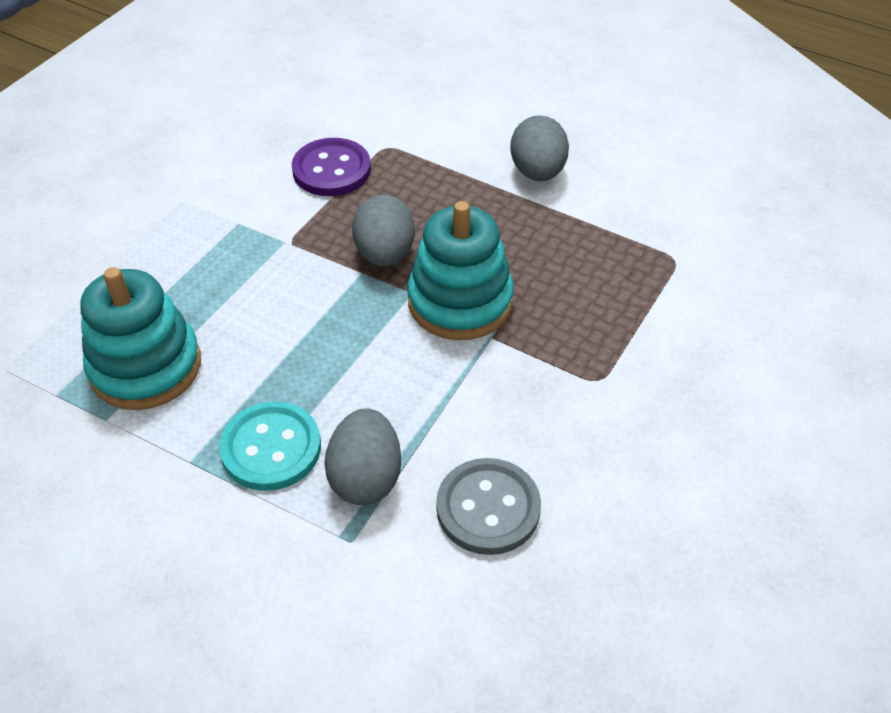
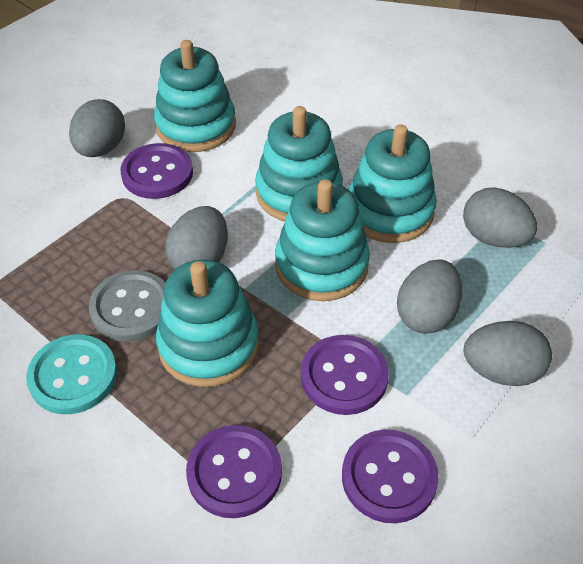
grey egg: [325,408,401,505] [352,195,415,267] [510,115,569,181] = 3 -> [69,99,125,157] [165,206,228,269] [397,259,462,334] [463,187,537,248] [464,321,552,386] = 5
purple button: [292,138,371,196] = 1 -> [120,143,193,199] [186,425,282,518] [301,335,389,415] [342,430,439,523] = 4
turquoise stacking toy: [80,267,201,410] [407,201,514,340] = 2 -> [154,40,236,152] [156,260,259,387] [255,106,343,221] [275,179,370,301] [348,124,437,243] = 5

